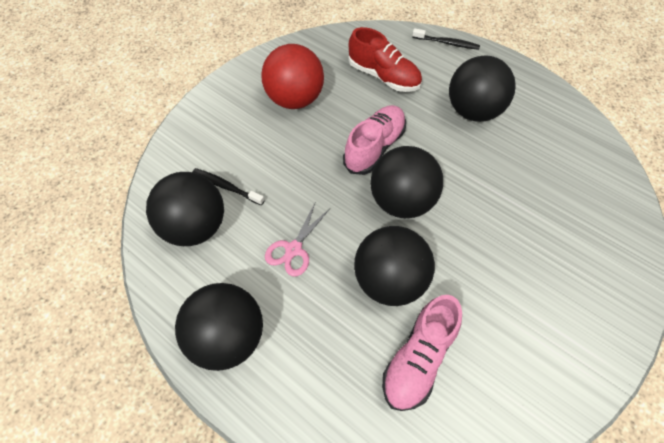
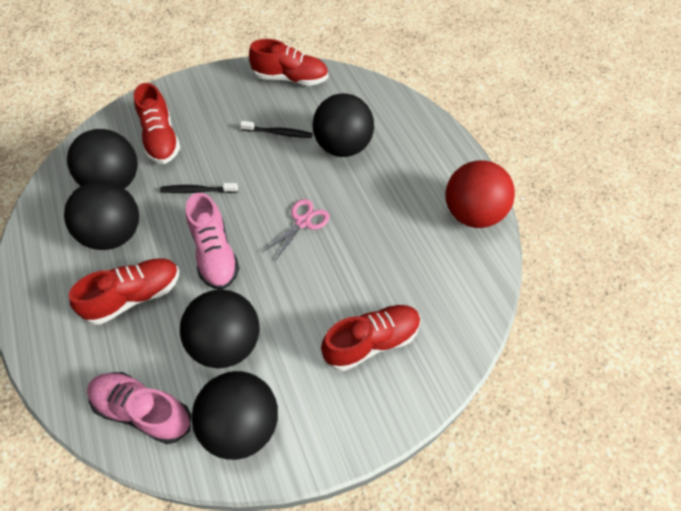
red shoe: [348,27,422,92] = 1 -> [69,258,179,325] [134,83,180,164] [249,39,328,86] [321,304,421,371] = 4

